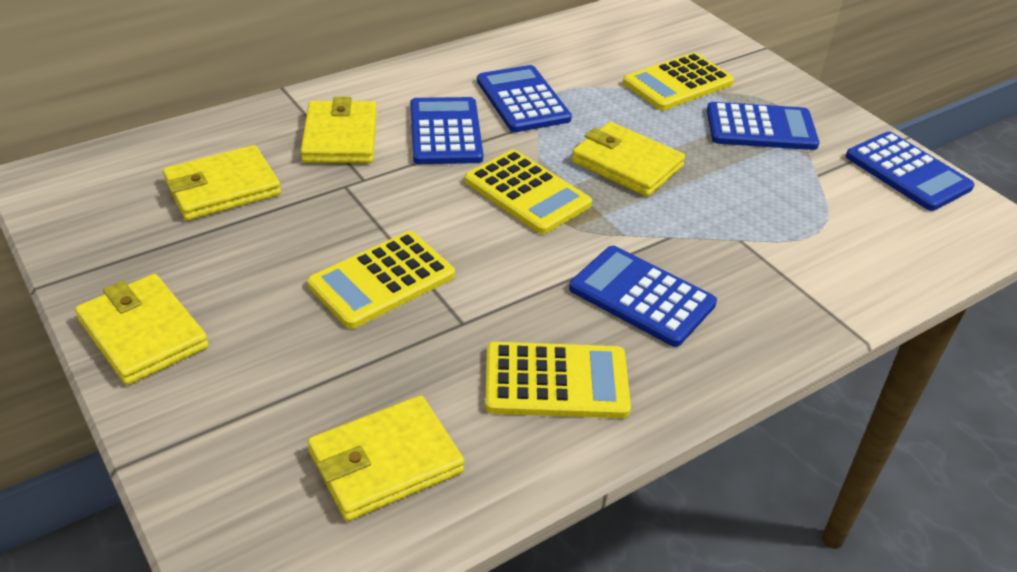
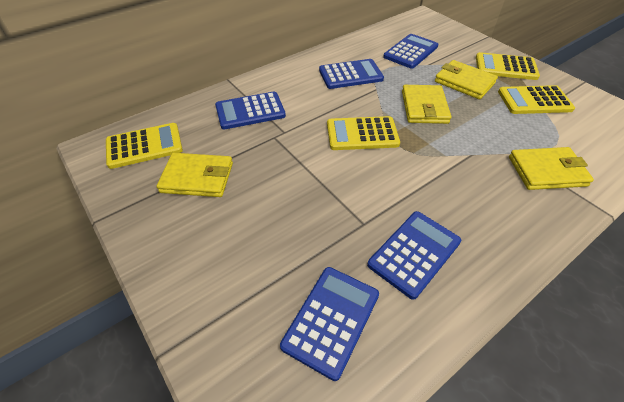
yellow wallet: [75,274,209,385] [163,145,281,220] [300,97,377,163] [308,395,464,521] [571,122,685,197] = 5 -> [157,153,233,197] [402,85,451,124] [435,60,498,99] [509,147,594,190] = 4

